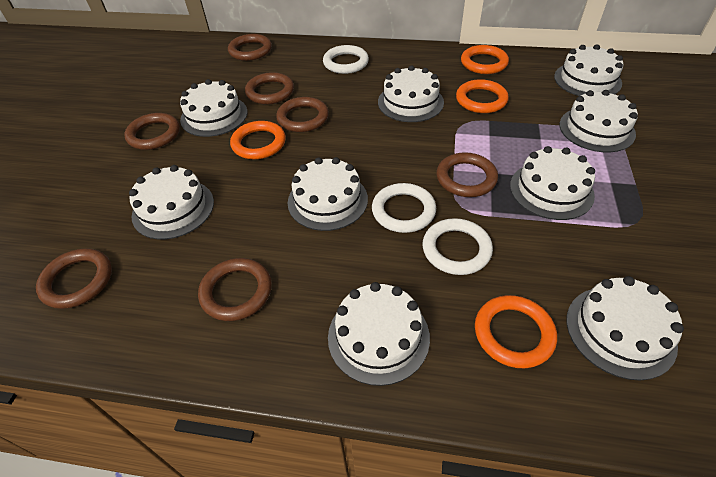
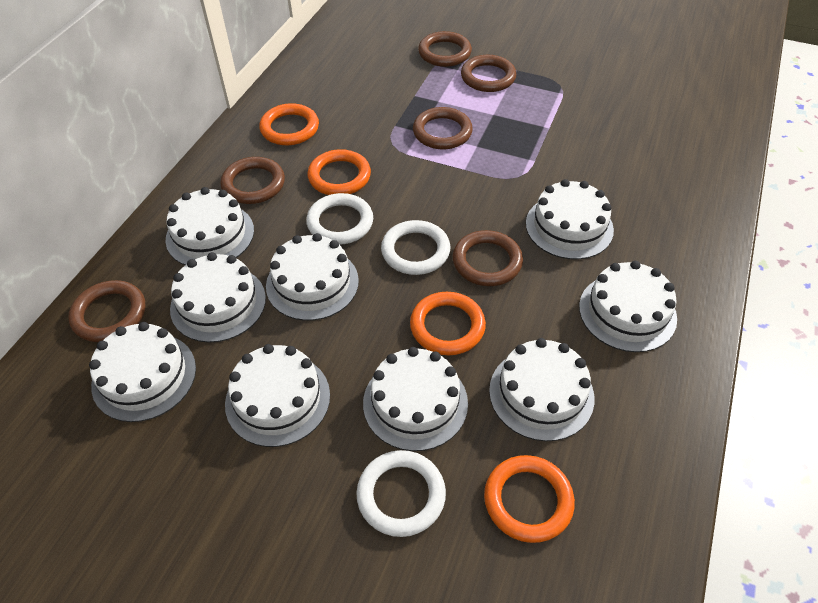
brown ring: [36,248,112,309] [124,113,180,150] [198,258,272,321] [228,34,272,61] [245,72,294,104] [276,97,329,132] [436,152,498,197] = 7 -> [68,280,145,342] [220,157,285,204] [413,107,473,149] [418,31,472,67] [453,230,523,286] [461,55,516,92] = 6

